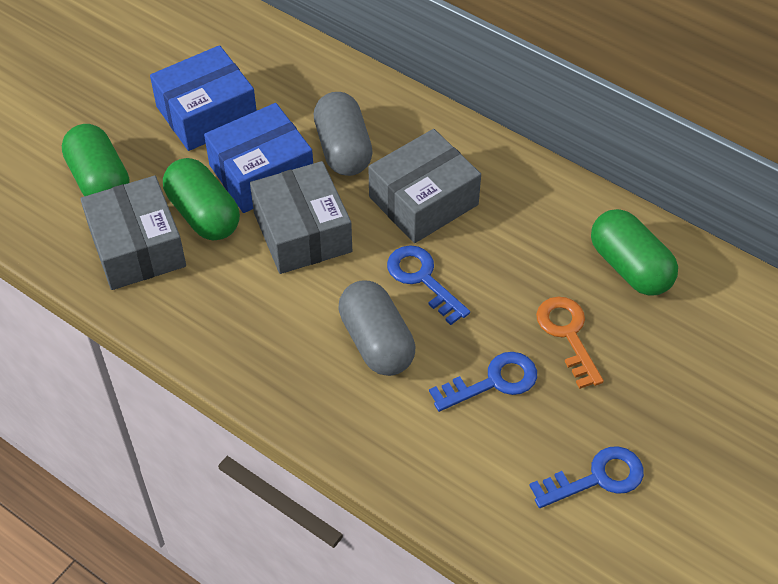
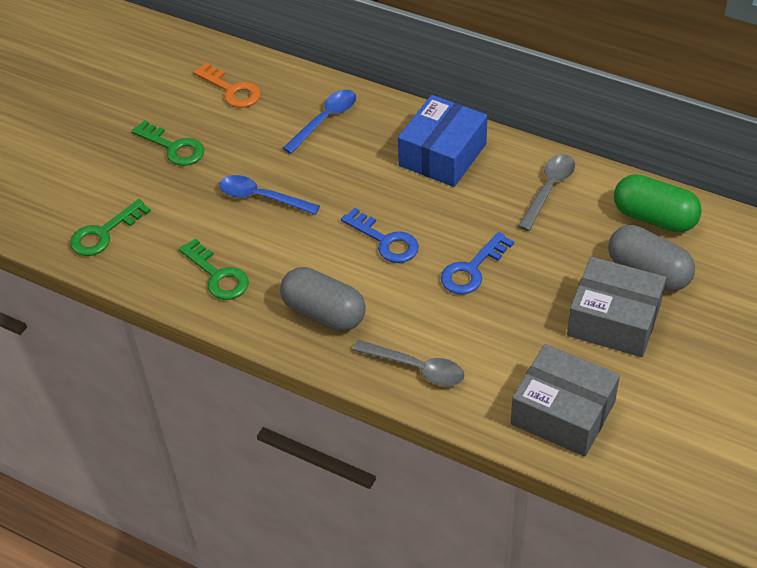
blue box: [150,45,257,151] [204,103,313,213] = 2 -> [398,95,487,187] = 1
blue key: [387,245,470,325] [429,352,537,412] [529,446,644,508] = 3 -> [341,207,419,263] [441,232,514,295] = 2
blue spoon: none = 0 -> [219,175,320,215] [282,90,356,154] = 2
green capsule: [62,124,130,196] [163,158,240,240] [591,209,678,296] = 3 -> [614,174,702,232] = 1
green key: none = 0 -> [70,199,151,256] [132,120,204,166] [179,238,249,300] = 3
grey box: [80,176,186,290] [250,161,352,274] [368,129,481,243] = 3 -> [511,344,620,457] [567,257,666,357] = 2
grey spoon: none = 0 -> [353,340,465,386] [518,154,575,231] = 2

